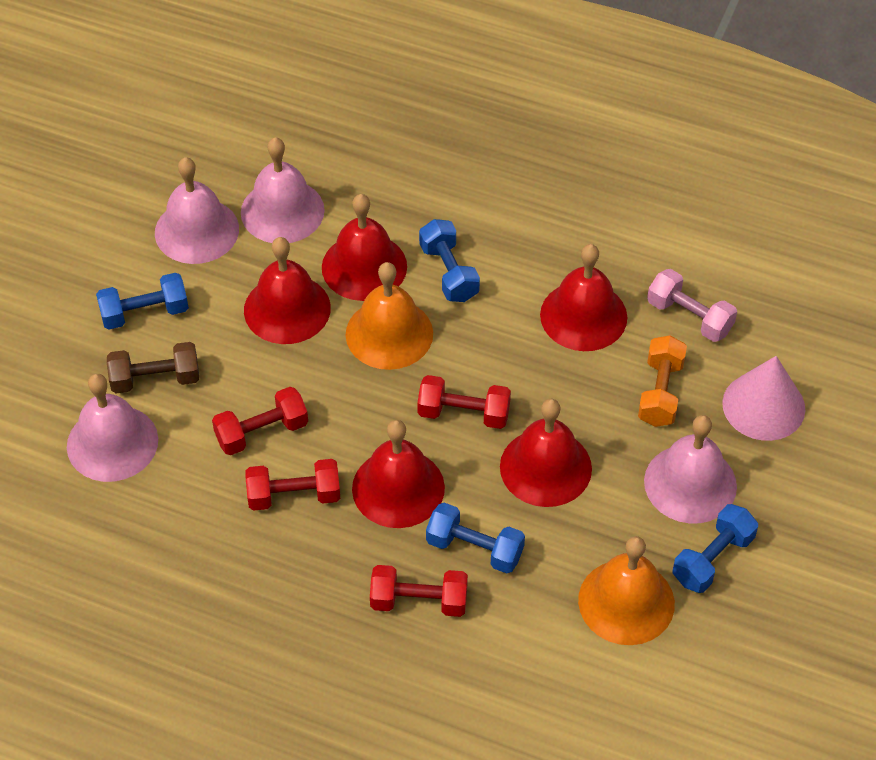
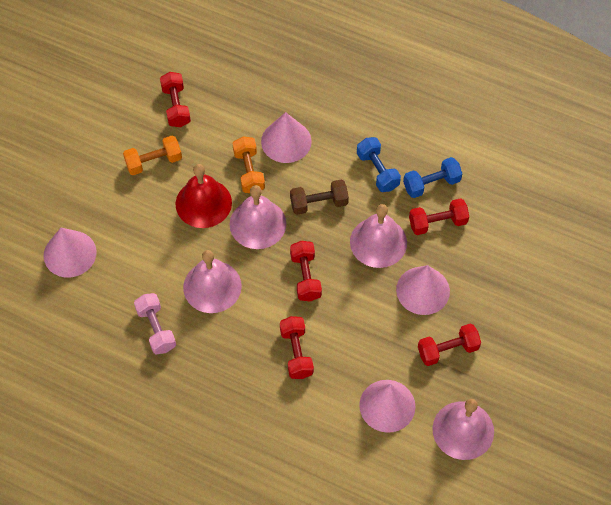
blue dumbbell: [96,273,189,330] [419,219,480,302] [426,503,525,573] [673,504,758,593] = 4 -> [357,137,401,192] [403,157,462,198] = 2
orange bell: [346,262,433,370] [578,536,675,645] = 2 -> none = 0
orange dumbbell: [638,336,687,427] = 1 -> [123,136,182,175] [233,136,265,193] = 2
pink cone: [722,356,805,441] = 1 -> [44,228,97,277] [261,112,312,163] [359,380,416,433] [396,265,450,315] = 4
red bell: [244,237,331,344] [322,194,407,301] [352,420,445,528] [500,399,592,507] [540,244,627,351] = 5 -> [175,164,232,228] = 1
red dumbbell: [212,387,308,455] [245,459,340,511] [370,565,468,617] [417,375,511,429] = 4 -> [160,72,191,127] [280,316,314,379] [290,241,322,301] [409,198,469,235] [418,323,481,366] = 5

